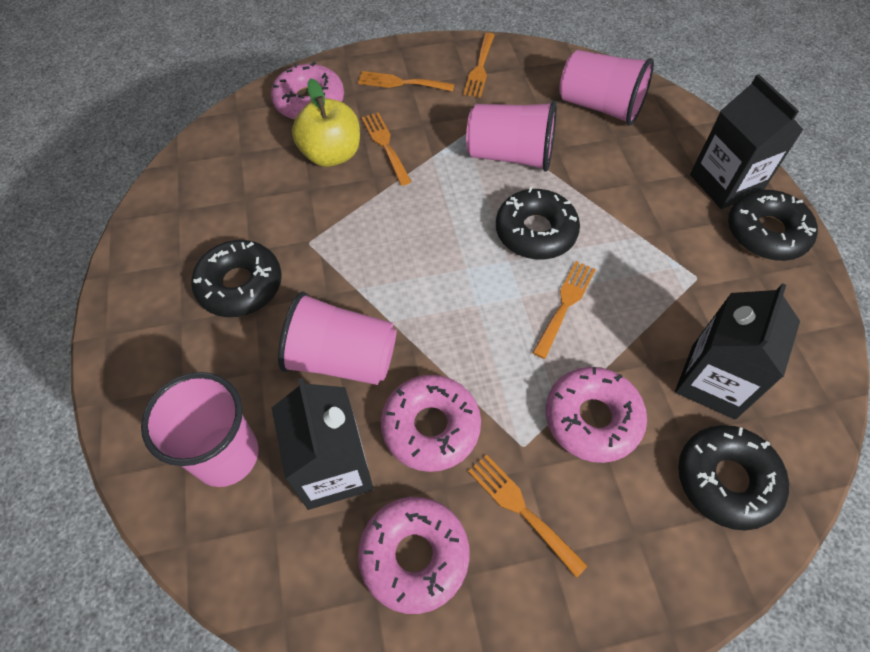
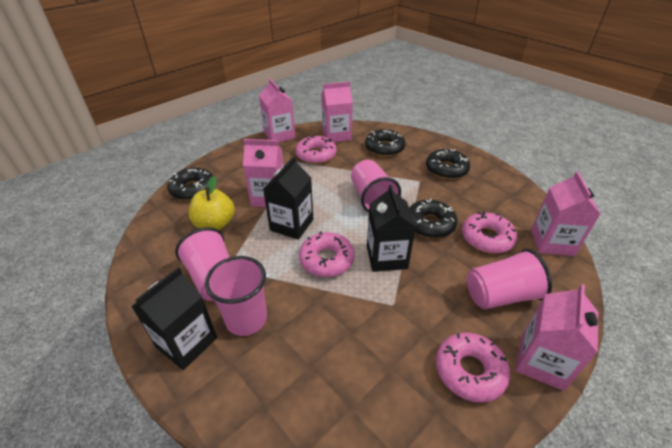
orange fork: [358,71,454,92] [361,112,412,186] [463,33,495,98] [468,455,588,578] [532,261,596,359] = 5 -> none = 0
pink carton: none = 0 -> [243,139,284,207] [259,78,295,142] [321,82,353,142] [516,284,598,391] [531,171,600,256] = 5

